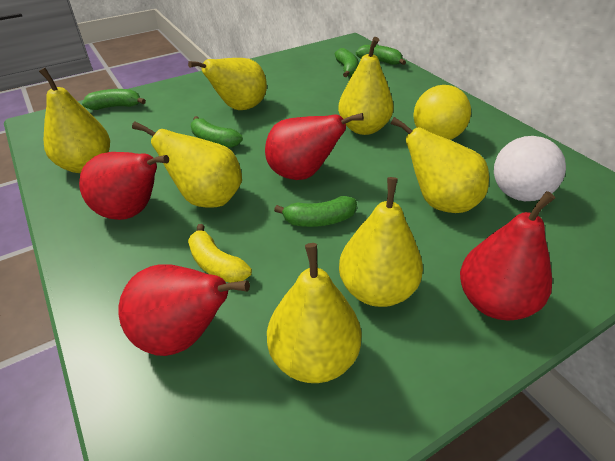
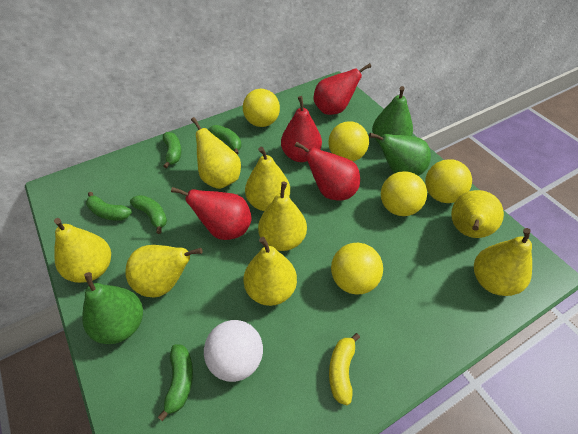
green pear: none = 0 -> [82,272,143,344] [369,133,431,176] [372,86,413,143] = 3
yellow ball: [413,85,471,140] = 1 -> [243,89,280,127] [328,121,369,162] [331,243,383,295] [381,171,427,216] [425,159,472,203] = 5
yellow pear: [39,68,110,173] [132,121,242,208] [188,58,267,110] [267,243,362,383] [338,37,394,135] [339,177,423,307] [391,117,489,213] = 7 -> [54,218,111,283] [125,245,202,298] [191,117,241,189] [243,237,297,306] [245,147,290,211] [258,181,307,251] [451,190,504,238] [474,228,532,296] = 8

